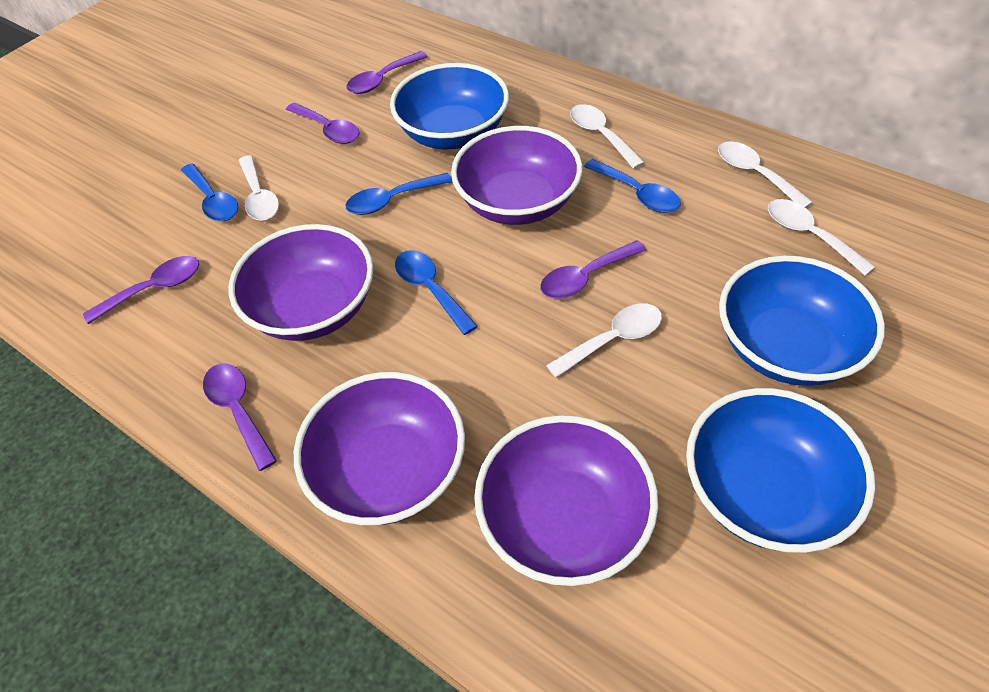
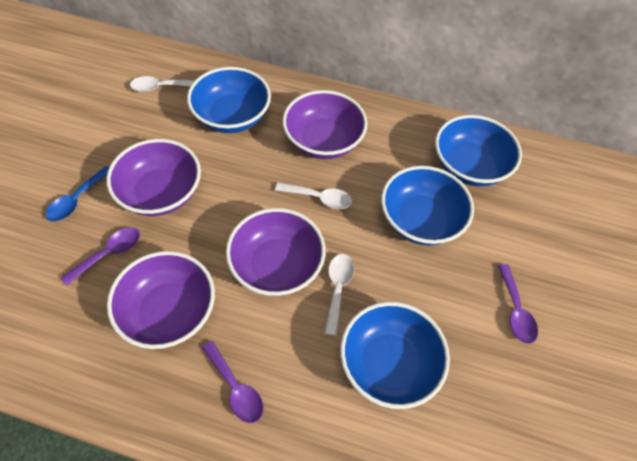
blue bowl: [390,63,509,149] [686,388,875,553] [719,256,885,386] = 3 -> [187,67,271,133] [340,302,450,409] [381,166,474,246] [435,115,522,186] = 4
blue spoon: [181,163,238,221] [345,173,453,215] [395,250,478,335] [584,159,681,213] = 4 -> [46,166,109,221] = 1
purple spoon: [83,256,199,324] [203,364,277,471] [286,103,360,144] [346,51,428,94] [540,240,646,298] = 5 -> [61,228,140,286] [202,341,263,423] [498,264,538,344] = 3
white spoon: [239,155,279,221] [546,303,662,378] [570,104,645,169] [718,141,813,208] [768,199,875,276] = 5 -> [130,76,195,92] [275,182,352,209] [324,254,354,336] = 3

